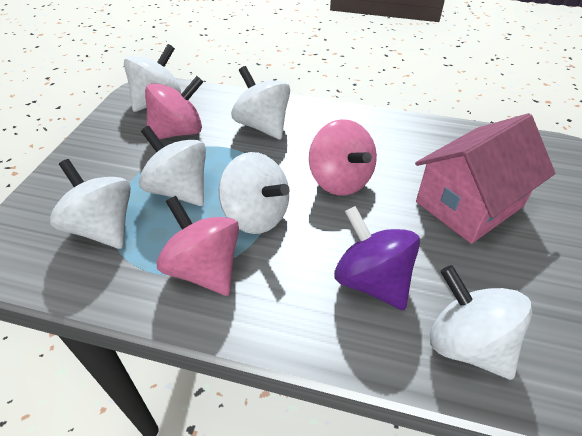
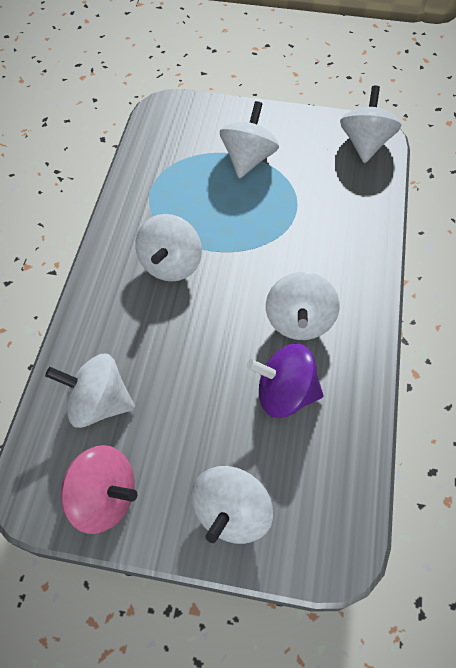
pink house: [415,113,555,244] = 1 -> none = 0
pink spinning top: [145,76,203,141] [157,196,239,296] [309,119,377,195] = 3 -> [61,445,137,534] = 1

